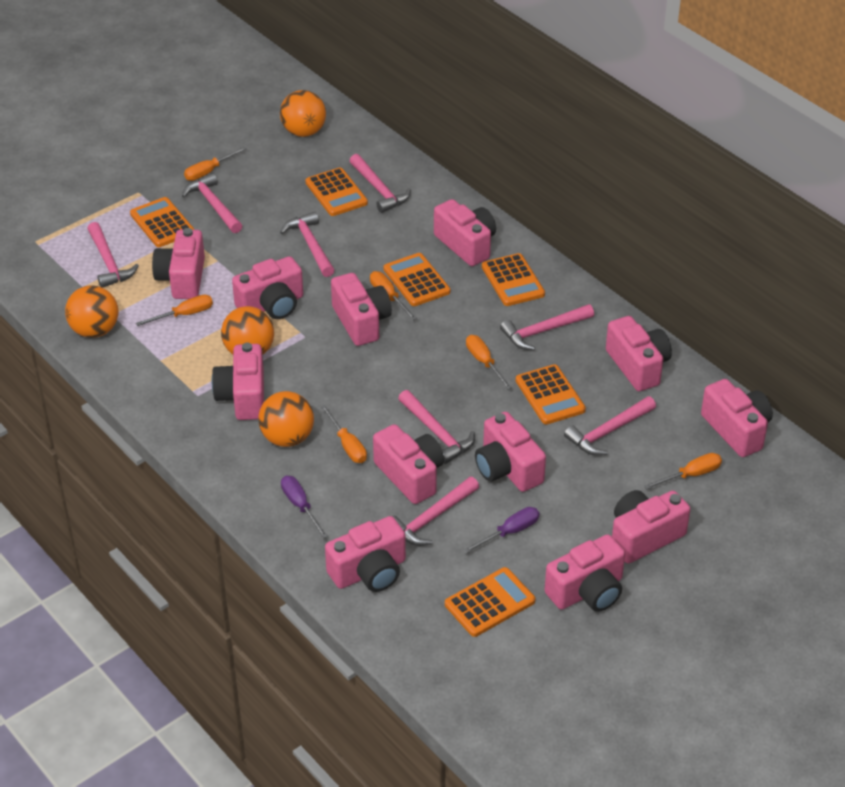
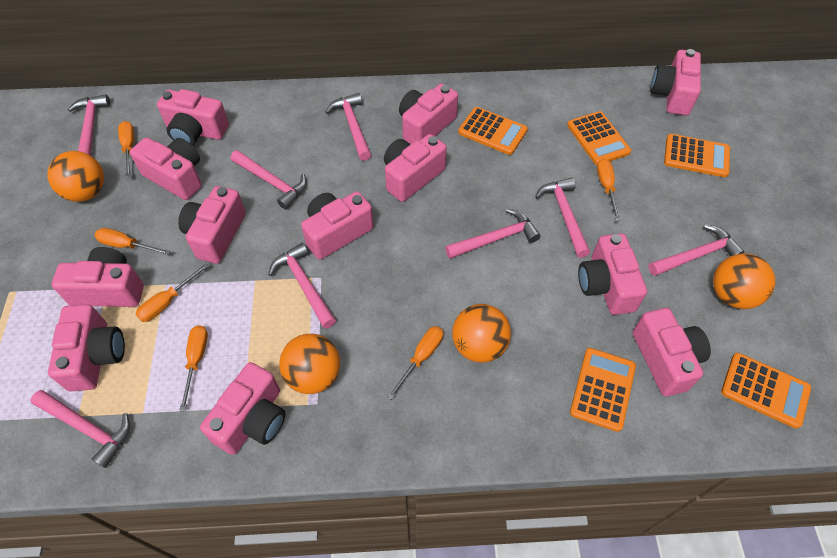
orange calculator: [130,197,194,247] [306,168,368,216] [384,253,450,306] [445,567,535,637] [482,253,545,306] [516,364,586,425] = 6 -> [458,107,528,155] [567,111,631,165] [570,348,636,432] [664,134,730,177] [721,353,811,429] = 5
purple screwdriver: [281,476,328,538] [463,507,539,554] = 2 -> none = 0

